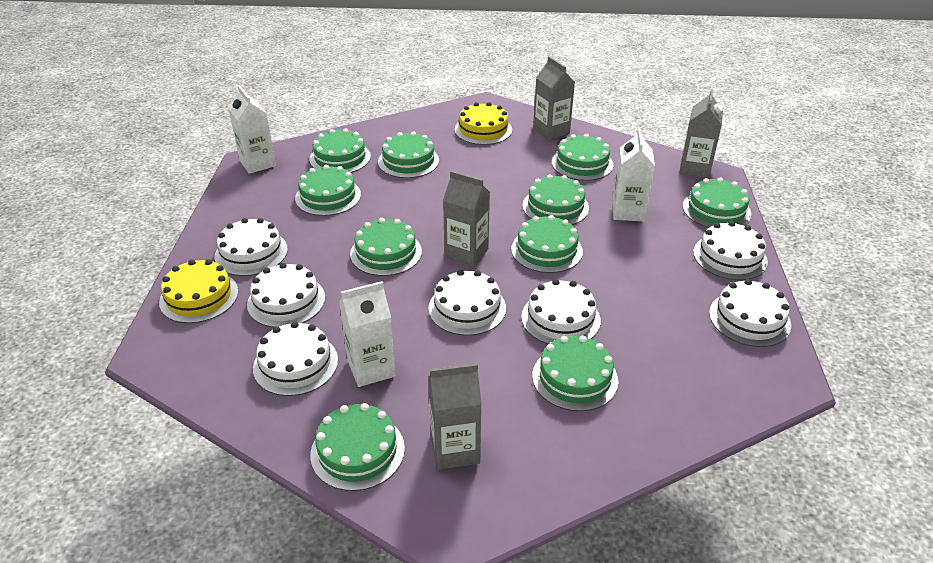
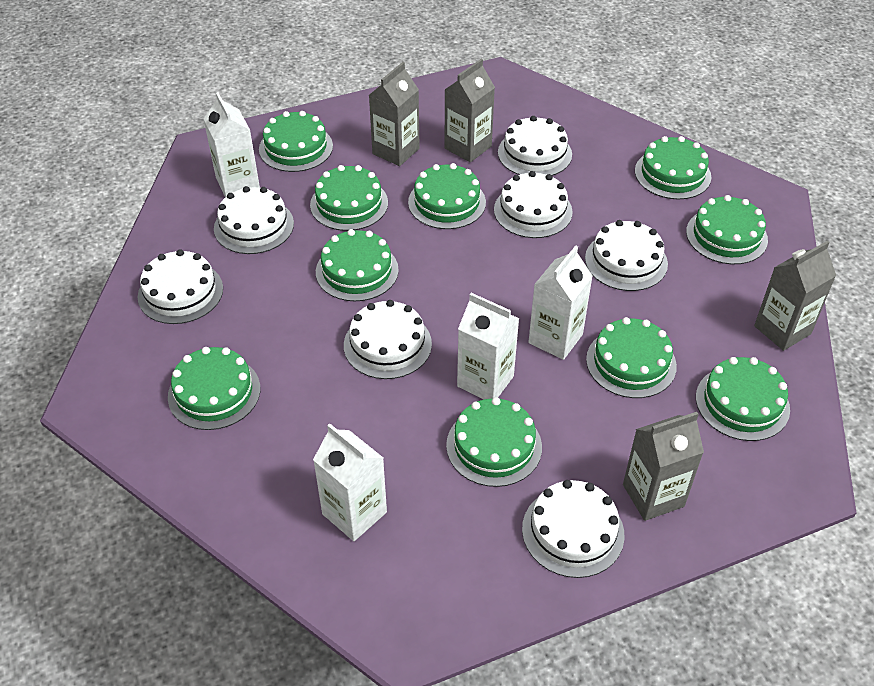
white carton: [228,85,276,174] [339,281,396,387] [612,128,655,221] = 3 -> [203,92,260,197] [313,423,387,541] [457,293,520,399] [528,245,593,360] = 4
yellow cake: [159,259,238,323] [455,102,512,145] = 2 -> none = 0

